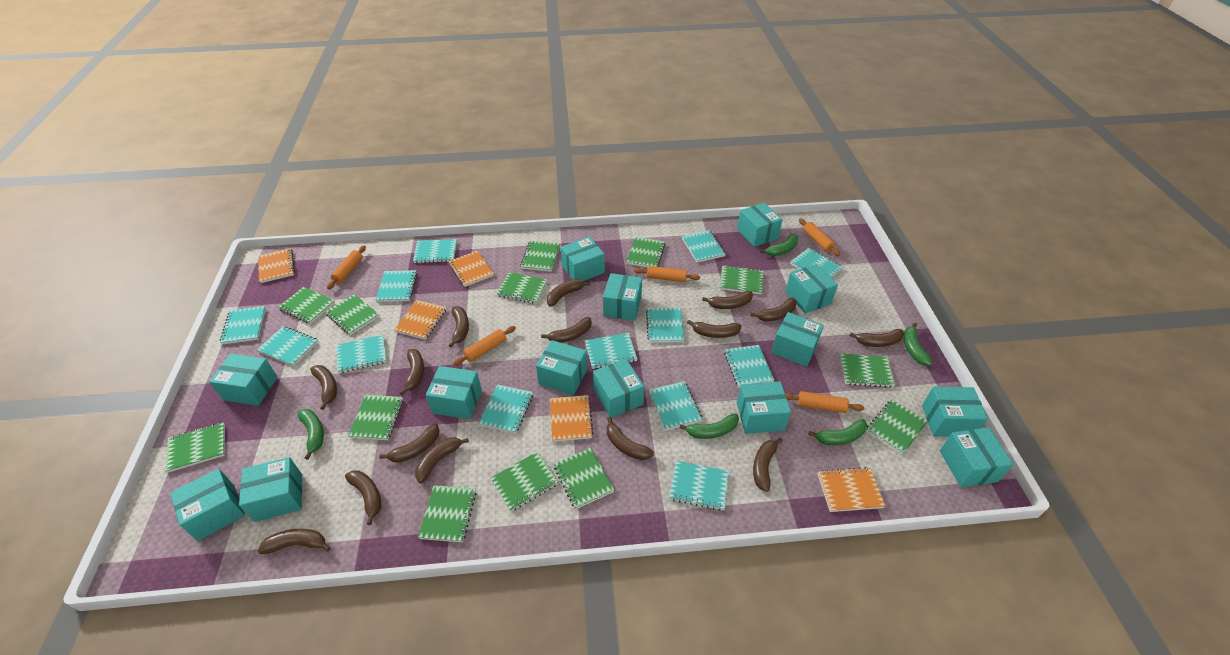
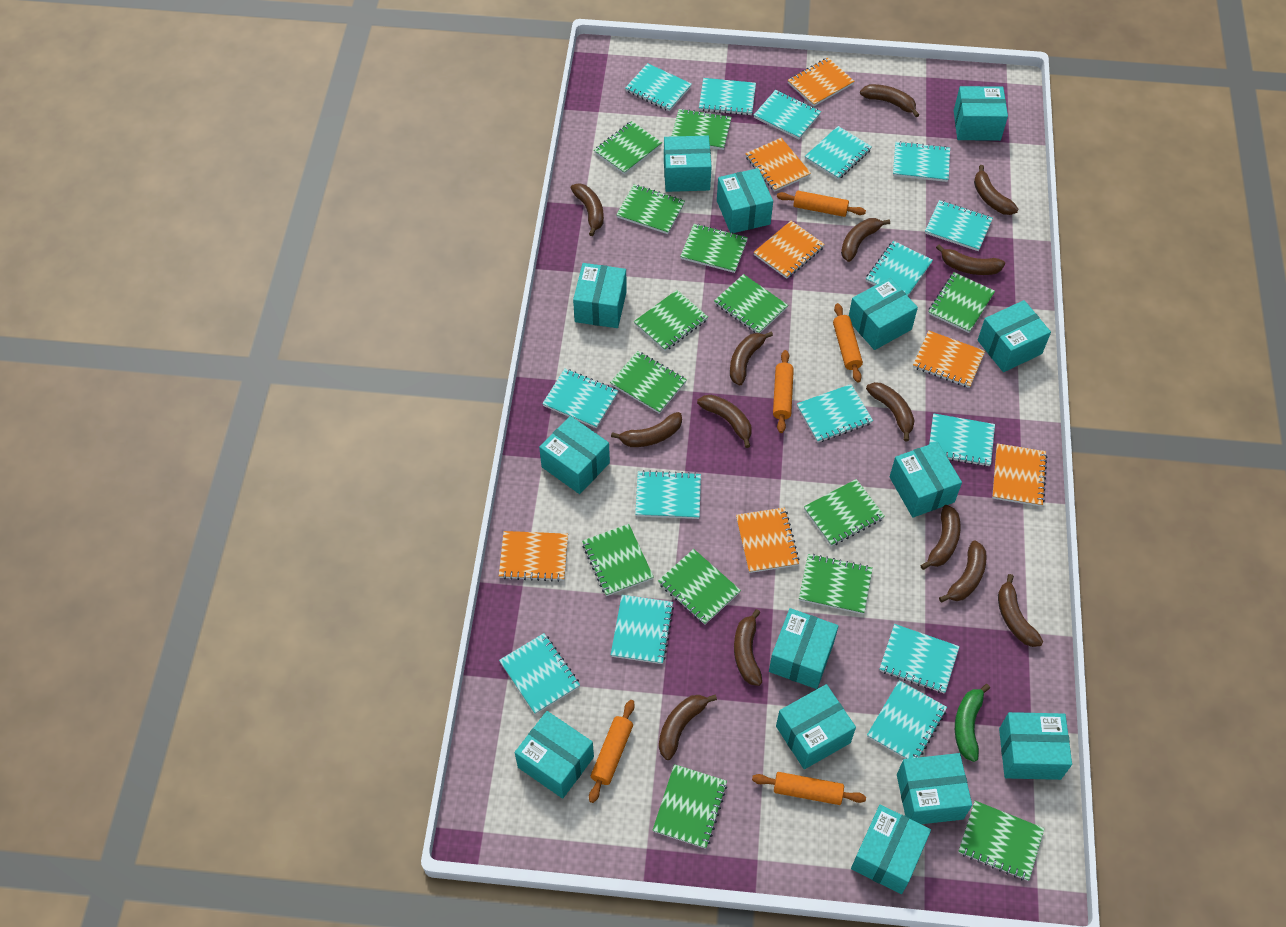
brown banana: [258,528,331,554] [310,365,337,410] [345,470,381,525] [379,424,439,463] [400,349,424,395] [415,437,469,483] [448,306,469,347] [541,317,592,343] [547,279,590,306] [607,417,654,460] [687,320,742,338] [702,291,753,309] [750,298,797,322] [753,438,783,492] [849,329,904,347] = 15 -> [571,183,604,236] [611,412,682,447] [659,695,717,760] [697,395,751,448] [730,332,773,386] [734,609,762,686] [841,218,890,262] [860,84,919,117] [866,382,915,442] [920,505,961,570] [936,245,1005,275] [939,540,987,602] [974,165,1018,215] [998,574,1043,647] = 14
green banana: [297,409,324,460] [680,413,739,439] [760,234,798,256] [808,419,867,445] [903,323,932,366] = 5 -> [955,684,990,762] = 1
green notebook: [165,422,225,473] [278,287,335,324] [326,294,379,335] [348,395,403,440] [418,485,476,542] [491,452,558,511] [497,272,548,304] [520,241,560,272] [554,448,614,509] [626,237,665,267] [720,266,763,294] [840,354,895,388] [866,399,928,455] = 13 -> [582,524,654,596] [594,121,662,175] [610,351,687,414] [616,184,685,234] [634,290,708,351] [652,764,727,849] [658,549,741,625] [671,108,732,150] [680,224,748,273] [714,274,788,333] [799,554,873,614] [804,479,885,546] [928,272,995,333] [958,801,1045,881] = 14
orange notebook: [258,248,295,283] [394,300,447,340] [448,251,494,287] [550,395,593,442] [818,467,886,512] = 5 -> [499,531,568,582] [736,507,800,573] [745,138,811,192] [754,221,825,279] [788,58,855,106] [913,331,985,388] [992,443,1047,506] = 7
turquoise notebook: [220,306,266,344] [257,326,318,366] [337,335,387,373] [376,270,417,302] [413,239,457,263] [479,384,533,433] [585,333,637,369] [646,308,684,343] [649,381,703,430] [669,461,729,511] [682,230,726,263] [724,345,774,387] [790,248,843,277] = 13 -> [499,633,580,714] [542,369,618,428] [611,595,674,664] [625,63,692,112] [635,470,701,519] [699,78,756,116] [754,90,821,139] [797,384,873,443] [805,126,872,180] [866,241,933,296] [867,680,947,759] [879,624,960,693] [893,141,950,182] [925,200,993,251] [929,413,995,467] = 15

